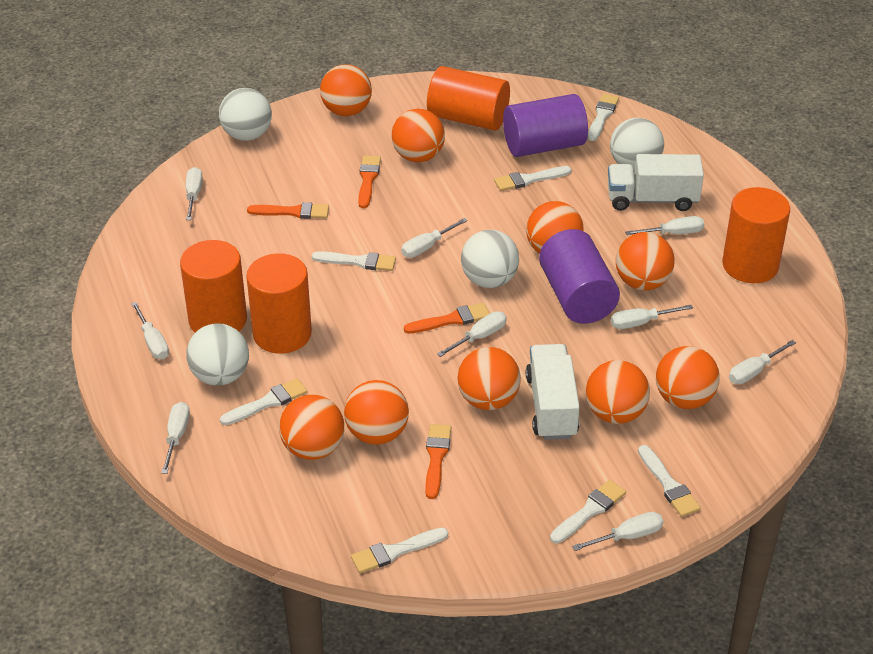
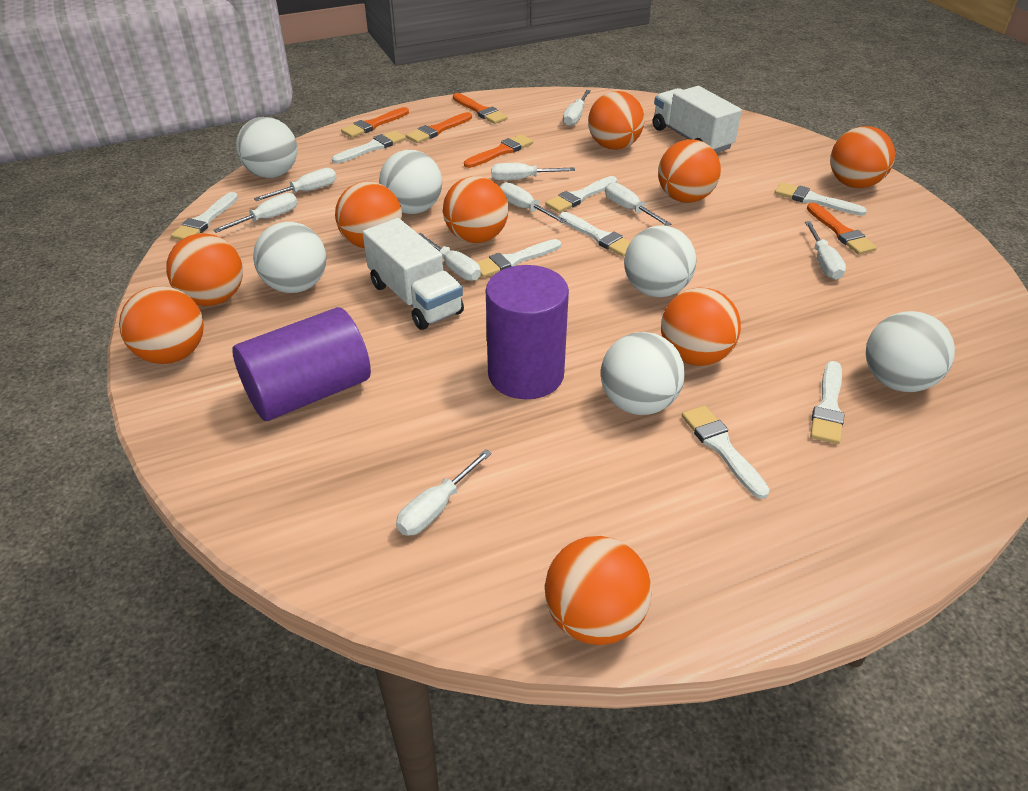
orange brush: [247,202,329,219] [358,155,381,208] [404,303,490,334] [425,424,451,499] = 4 -> [341,107,409,138] [406,112,472,143] [453,93,508,124] [464,134,533,168] [807,202,877,255] = 5
orange cylinder: [180,240,247,333] [246,253,312,354] [427,66,510,131] [722,187,790,283] = 4 -> none = 0
white ball: [187,323,249,386] [219,88,272,141] [461,230,519,288] [610,118,664,171] = 4 -> [236,117,297,178] [253,222,326,293] [379,150,442,214] [601,332,685,415] [624,225,697,297] [866,311,955,392] = 6
white brush: [220,378,307,425] [312,251,396,271] [351,528,448,573] [494,166,572,191] [550,480,626,544] [588,94,619,141] [638,445,701,517] = 7 -> [171,192,238,240] [332,130,406,164] [477,239,561,278] [545,176,617,213] [559,212,631,257] [682,405,770,499] [775,182,867,216] [810,361,845,444] = 8

